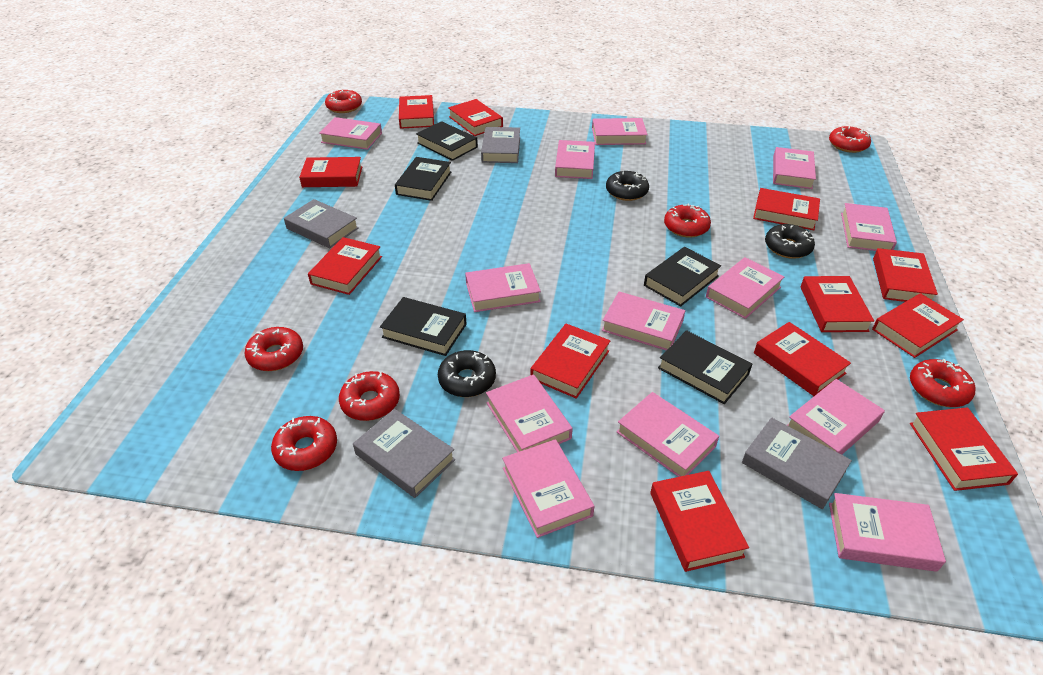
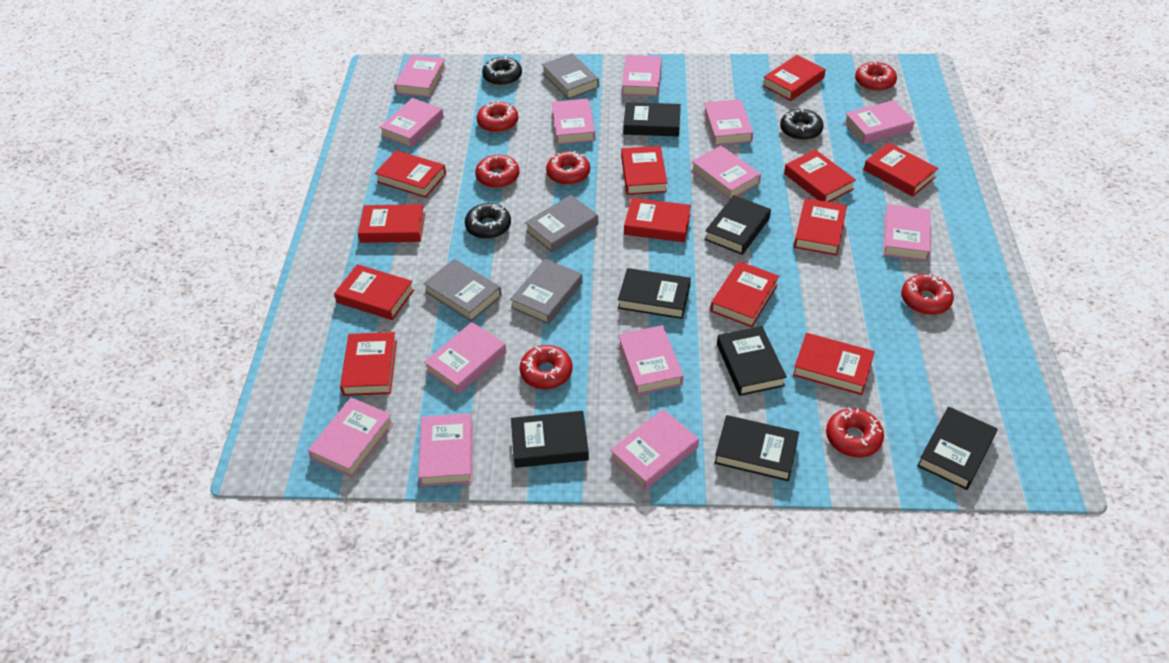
black book: [380,297,467,356] [395,157,452,201] [416,121,478,161] [644,247,721,307] [658,330,752,404] = 5 -> [511,411,589,468] [618,268,691,319] [623,102,681,137] [705,195,771,255] [714,415,799,481] [717,326,787,396] [917,406,998,490] = 7

